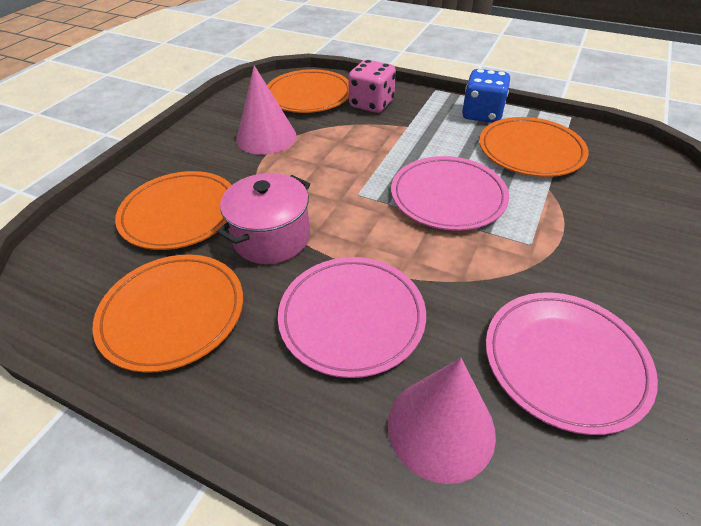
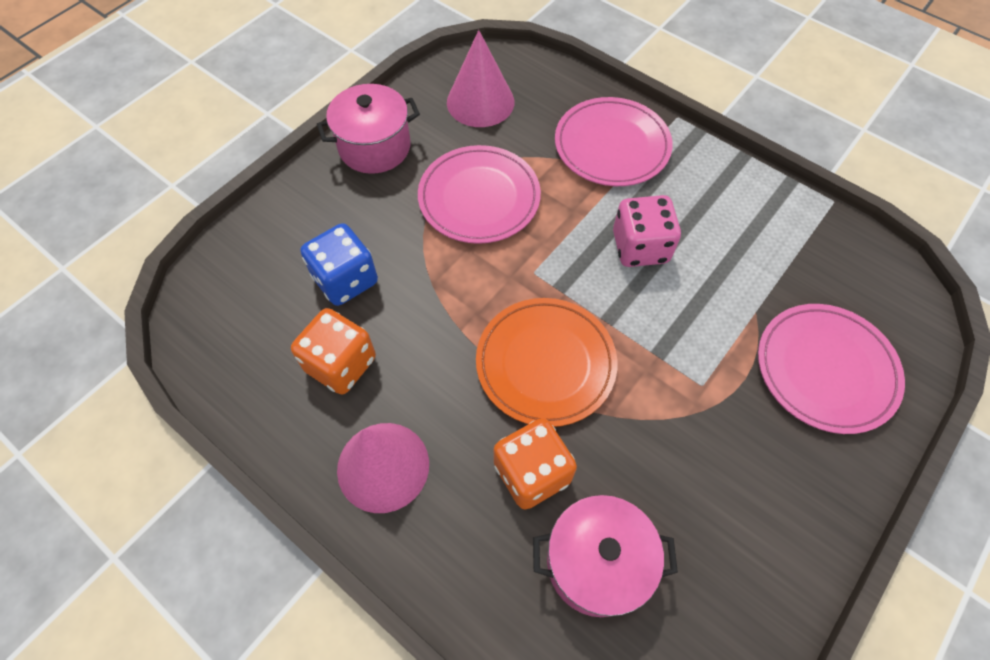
orange dice: none = 0 -> [291,308,376,395] [494,418,577,510] = 2
orange plate: [93,254,243,373] [115,171,232,250] [267,69,349,113] [479,117,589,177] = 4 -> [476,298,617,427] = 1
pink pot: [217,173,310,264] = 1 -> [317,84,420,174] [533,495,678,617] = 2

